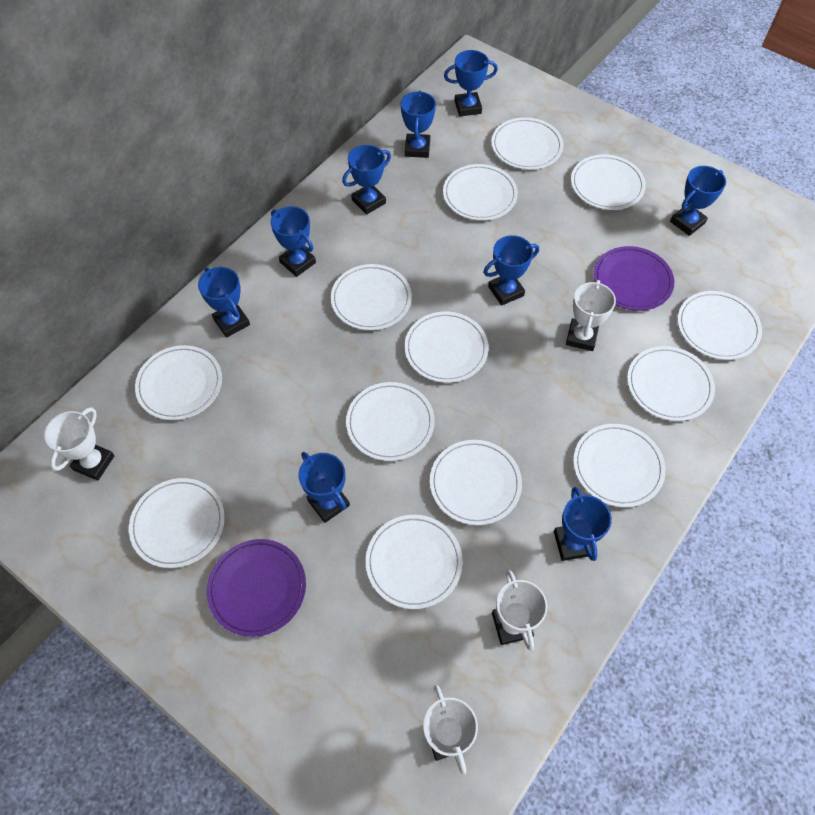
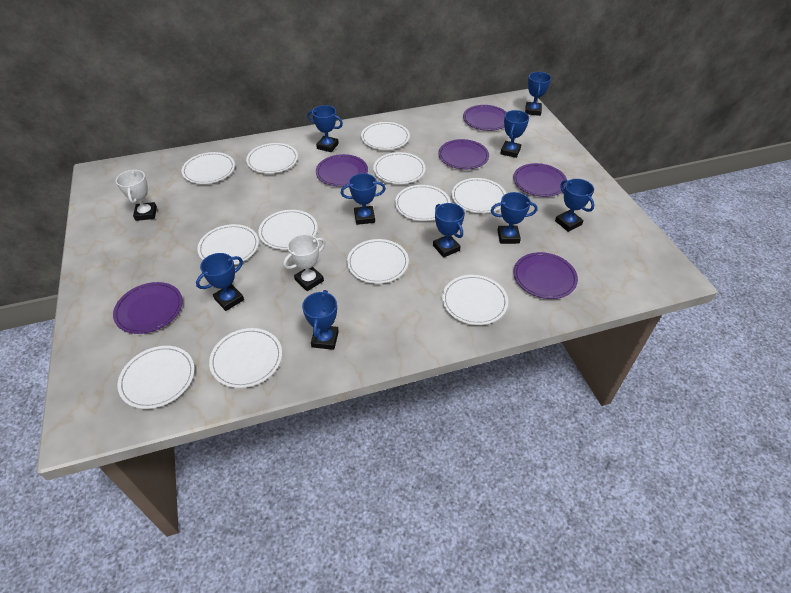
purple plate: [207,539,306,637] [594,246,674,311] = 2 -> [113,282,183,334] [316,154,368,187] [438,139,489,169] [463,105,507,131] [513,163,567,197] [514,252,578,299] = 6
white plate: [129,478,225,568] [135,345,222,420] [331,264,412,330] [346,382,435,461] [366,515,463,609] [405,312,489,383] [430,440,522,525] [443,164,518,221] [491,117,563,170] [571,155,646,210] [573,424,666,507] [627,346,715,421] [678,291,762,360] = 13 -> [118,346,195,409] [181,152,235,184] [197,224,259,265] [209,328,282,388] [246,143,298,174] [259,210,318,250] [347,239,409,284] [361,122,410,150] [373,152,426,184] [395,185,451,221] [442,275,508,325] [452,178,506,213] = 12
white trophy: [44,407,115,481] [423,685,478,775] [492,570,547,651] [566,280,616,351] = 4 -> [116,170,157,221] [283,234,325,291] = 2

